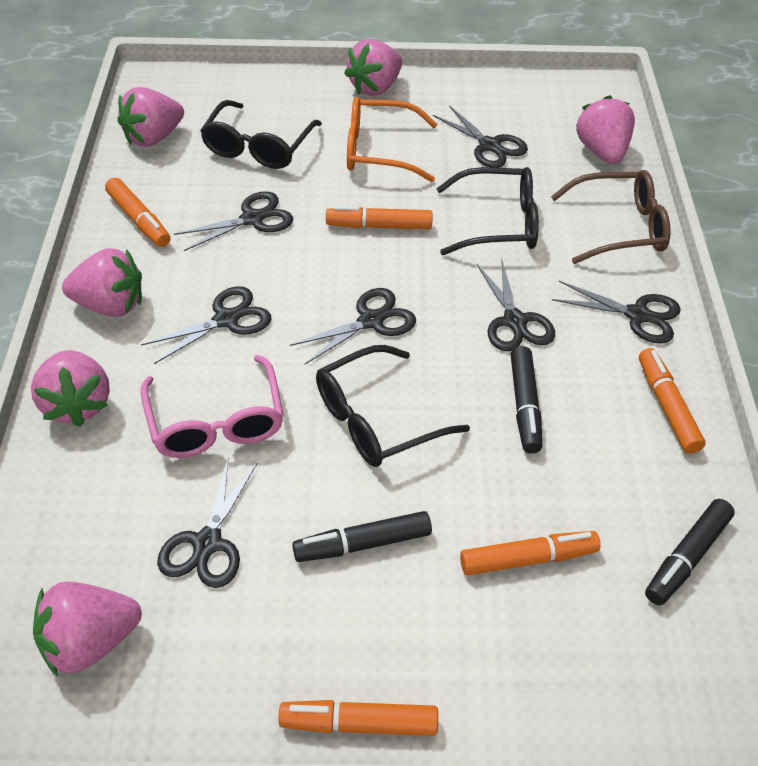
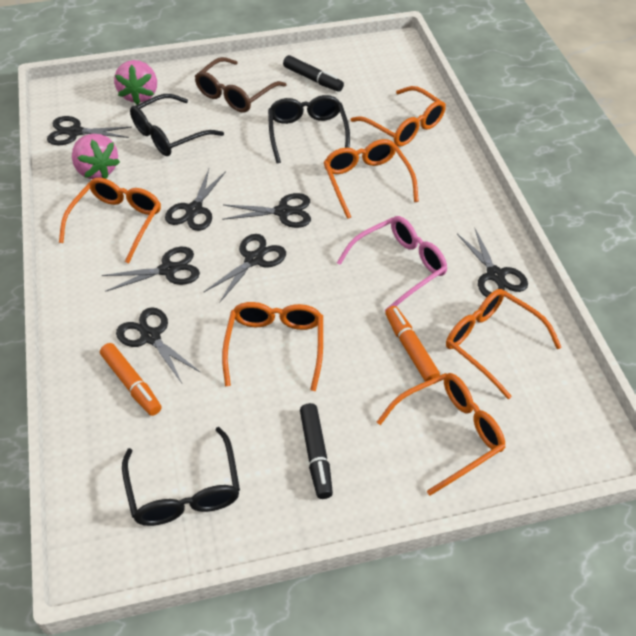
black marker: [292,511,432,562] [510,346,542,454] [645,499,735,605] = 3 -> [283,55,344,92] [300,403,333,499] = 2
orange glasses: [347,97,437,182] = 1 -> [59,178,161,263] [222,302,323,391] [323,139,419,219] [351,86,446,147] [377,373,505,496] [446,289,562,399] = 6
orange marker: [105,177,171,247] [279,700,438,736] [326,206,433,229] [460,531,601,575] [639,348,706,454] = 5 -> [100,343,162,416] [385,306,440,382] = 2
pink strawberry: [31,350,110,427] [33,582,142,677] [62,248,142,317] [117,87,184,147] [344,39,402,96] [576,95,635,164] = 6 -> [72,134,120,179] [114,60,157,105] = 2

